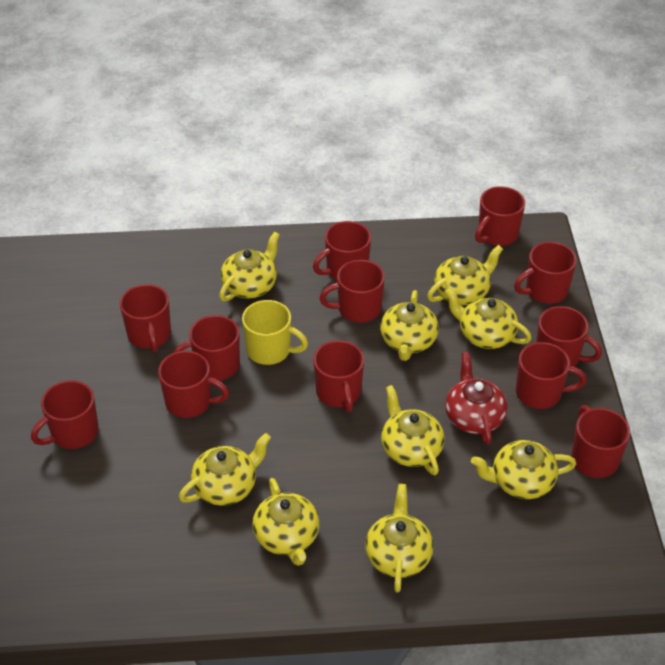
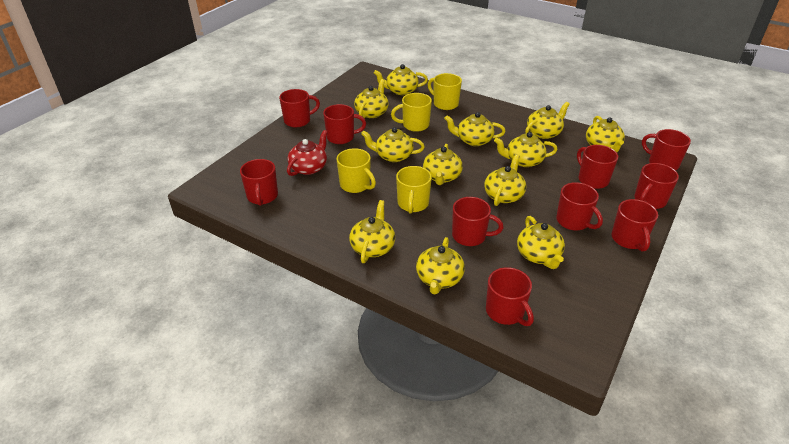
red mug: [31,380,99,449] [120,284,171,352] [158,351,229,418] [173,315,240,380] [313,221,371,280] [313,340,364,412] [319,260,385,323] [475,186,525,246] [514,242,577,304] [516,342,586,409] [536,306,602,367] [571,405,630,478] = 12 -> [240,159,278,206] [279,89,320,127] [323,104,366,144] [452,197,504,246] [486,267,534,326] [556,182,603,231] [577,145,618,189] [611,199,658,251] [634,163,679,209] [642,129,691,170] = 10
yellow mug: [242,300,308,365] = 1 -> [336,148,376,193] [391,93,432,132] [396,166,432,214] [428,73,462,110] = 4
yellow teapot: [179,433,271,506] [219,232,280,301] [252,478,320,566] [365,484,434,593] [380,290,439,361] [381,385,445,475] [427,245,503,305] [444,288,532,349] [471,440,576,499] = 9 -> [349,200,395,263] [354,79,389,118] [361,127,425,162] [374,64,428,95] [416,237,465,295] [423,144,463,185] [444,112,506,146] [484,154,526,206] [494,132,558,167] [517,216,565,269] [525,102,570,139] [586,116,625,152] = 12

